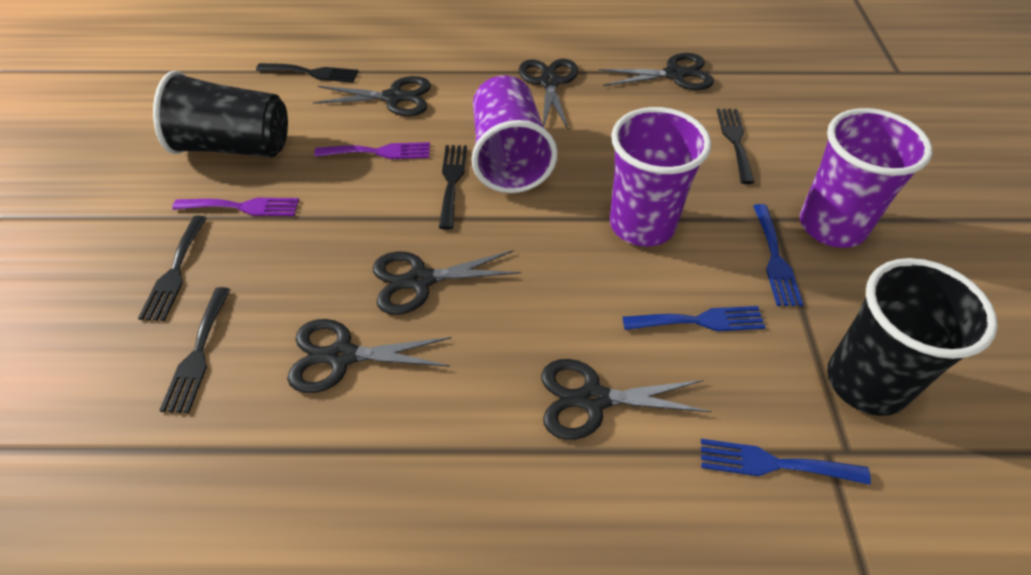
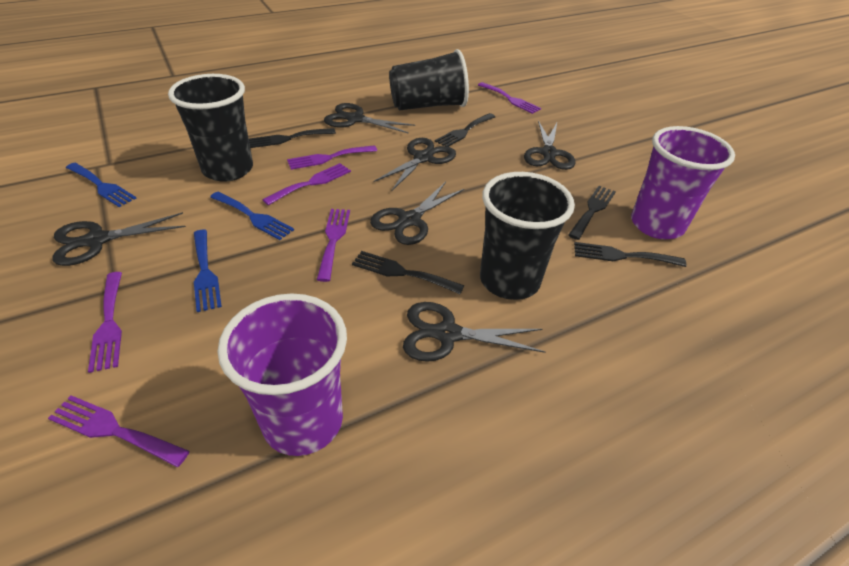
black cup: [153,71,288,157] [827,258,998,416] = 2 -> [168,74,253,182] [389,49,469,110] [480,172,575,300] = 3
purple cup: [472,75,558,193] [610,107,711,246] [800,108,932,248] = 3 -> [218,293,347,456] [631,126,735,239] = 2
purple fork: [172,198,299,216] [314,142,430,159] = 2 -> [48,395,190,467] [88,272,122,373] [263,163,351,205] [287,145,377,170] [317,209,350,282] [478,82,541,114] = 6

